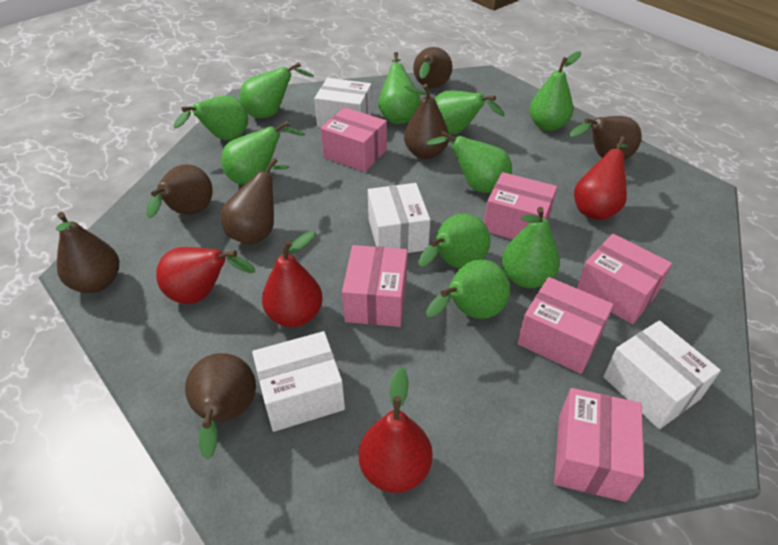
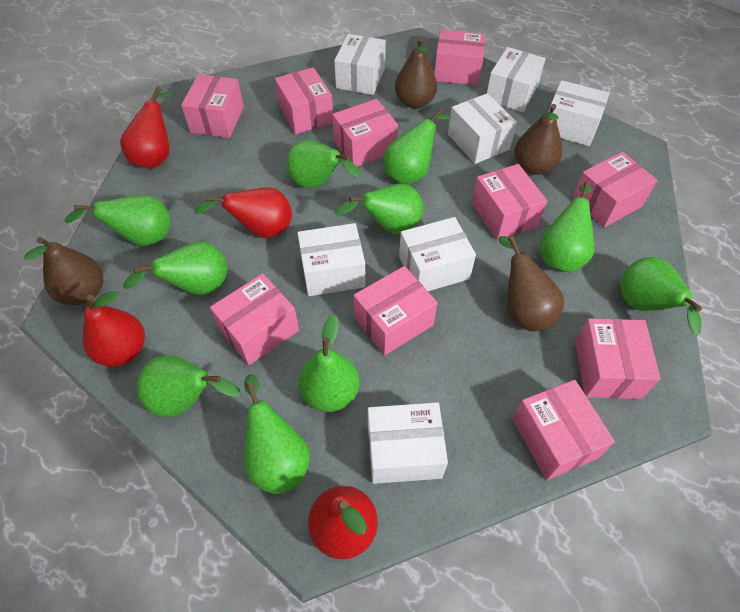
brown pear: [56,212,119,293] [146,164,213,218] [185,353,256,460] [220,158,289,245] [404,84,449,159] [413,47,452,88] [569,116,642,160] = 7 -> [24,237,103,305] [395,38,437,109] [498,236,564,332] [514,104,562,175] = 4
pink box: [321,107,387,172] [342,245,407,327] [484,172,557,239] [517,277,614,374] [554,388,644,502] [577,234,672,324] = 6 -> [181,74,244,138] [210,274,299,365] [275,67,333,134] [332,99,398,167] [354,266,437,355] [434,30,485,85] [472,164,547,241] [512,380,615,480] [572,152,657,227] [575,318,661,399] = 10
white box: [252,331,345,432] [314,78,372,128] [368,183,430,253] [603,320,721,429] = 4 -> [298,223,366,296] [334,34,386,95] [368,402,448,484] [399,217,476,291] [448,93,517,164] [487,47,546,112] [548,80,610,146] = 7

